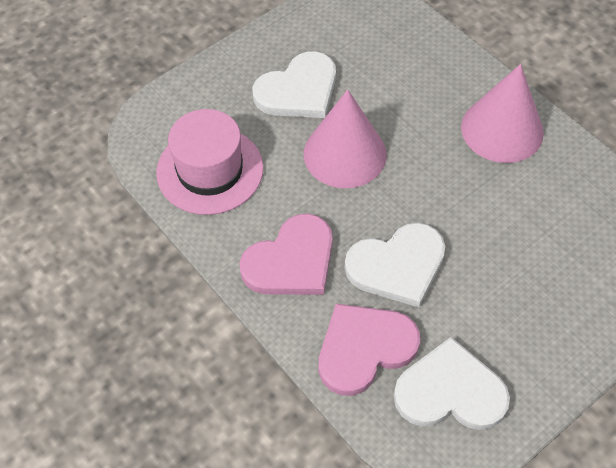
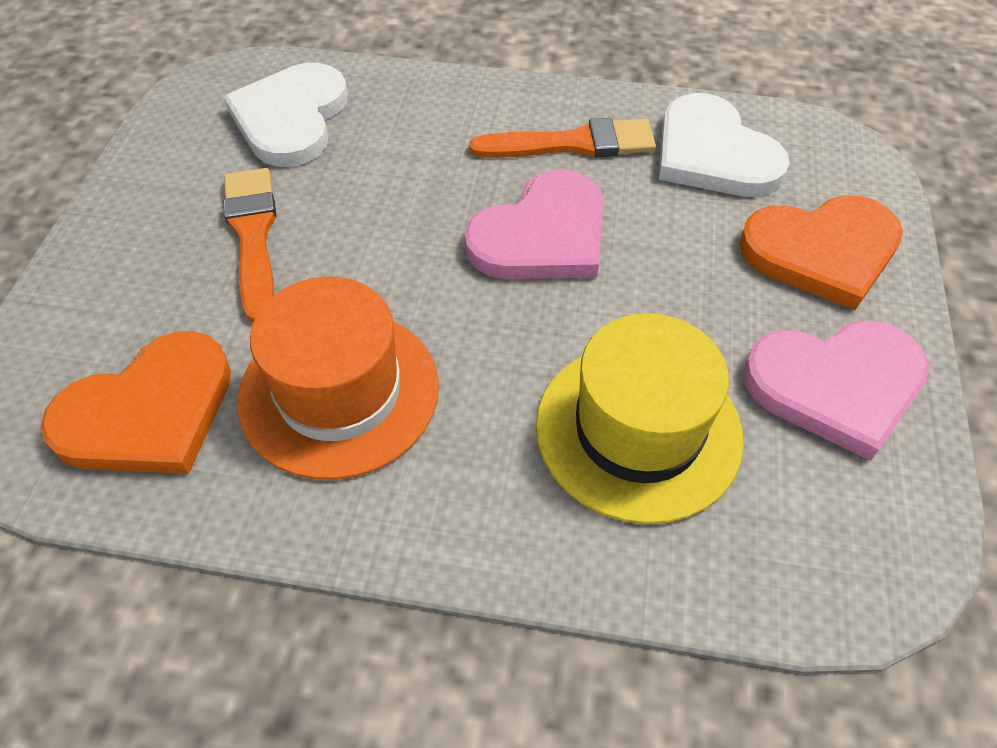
orange brush: none = 0 -> [224,168,276,322] [469,118,656,158] = 2
orange hat: none = 0 -> [238,277,439,480] = 1
orange heart: none = 0 -> [41,331,231,474] [739,195,903,310] = 2
pink cone: [304,89,387,188] [461,64,544,163] = 2 -> none = 0
pink hat: [156,109,264,215] = 1 -> none = 0
white heart: [252,51,336,118] [345,223,445,307] [394,337,510,430] = 3 -> [224,63,348,167] [659,93,790,197] = 2
yellow hat: none = 0 -> [536,313,744,524] = 1

